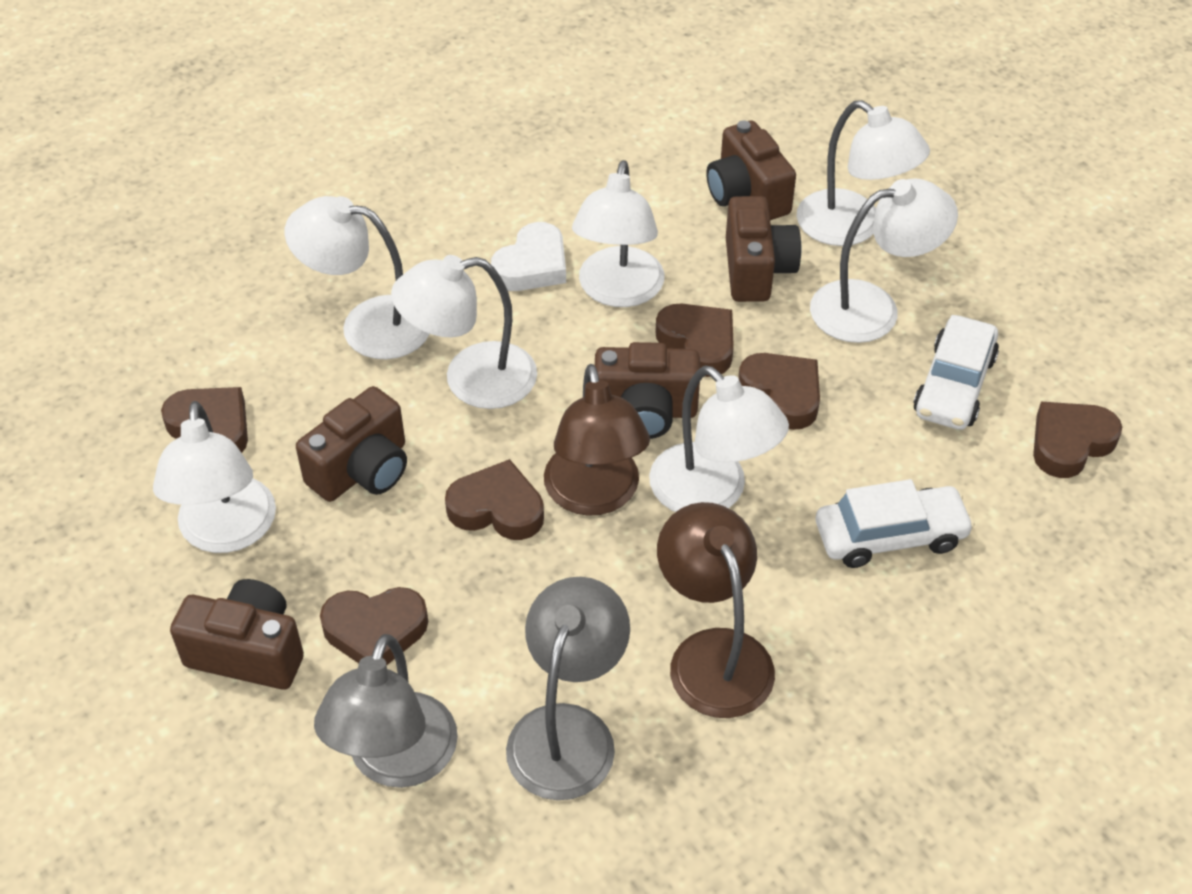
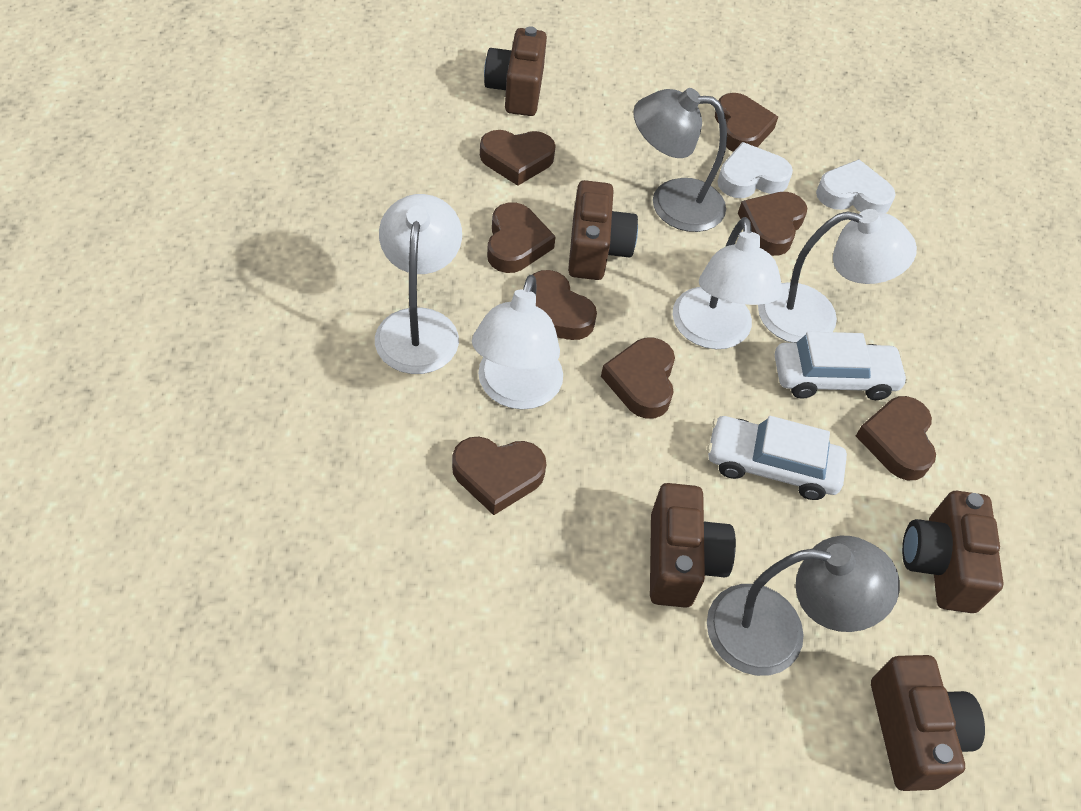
brown heart: [161,387,248,453] [320,587,428,665] [445,459,544,540] [655,303,734,377] [738,353,820,430] [1033,402,1122,478] = 6 -> [452,437,546,515] [480,130,556,186] [487,202,556,273] [532,270,597,340] [601,337,675,419] [715,93,778,152] [738,192,807,256] [856,396,936,480] = 8
brown lamp: [544,364,650,516] [657,502,775,718] = 2 -> none = 0
white heart: [491,222,566,291] = 1 -> [717,142,793,198] [816,159,896,213] = 2
white lamp: [153,401,276,553] [285,196,429,359] [391,255,537,409] [572,160,664,307] [649,365,789,512] [797,100,930,246] [810,178,958,343] = 7 -> [375,194,462,374] [472,275,563,409] [673,217,783,349] [758,209,917,343] = 4

